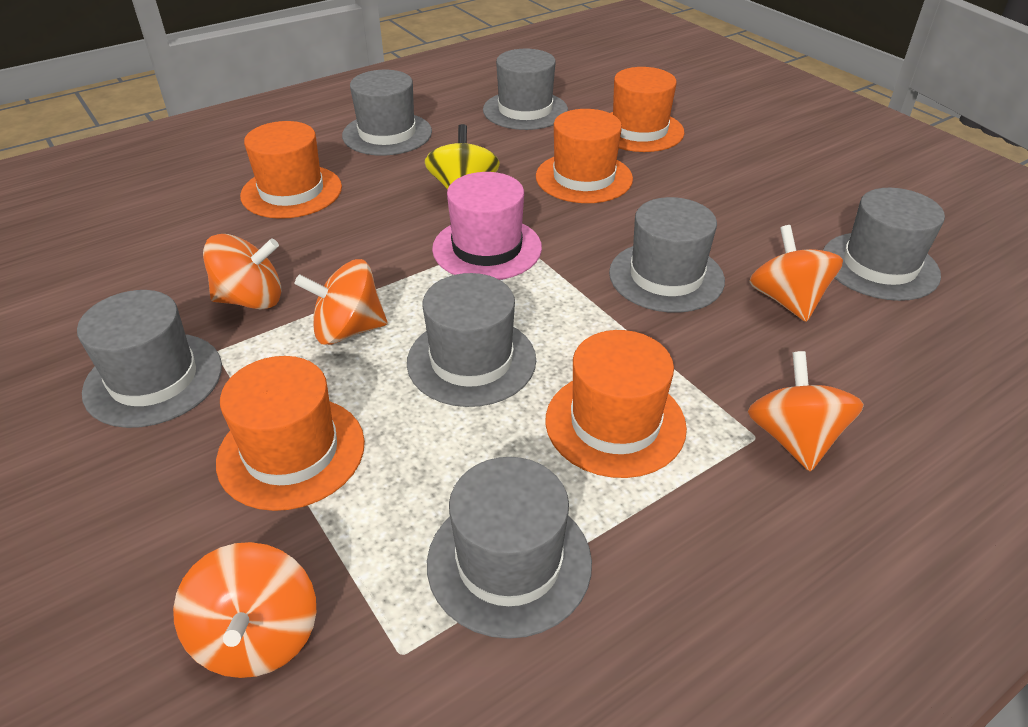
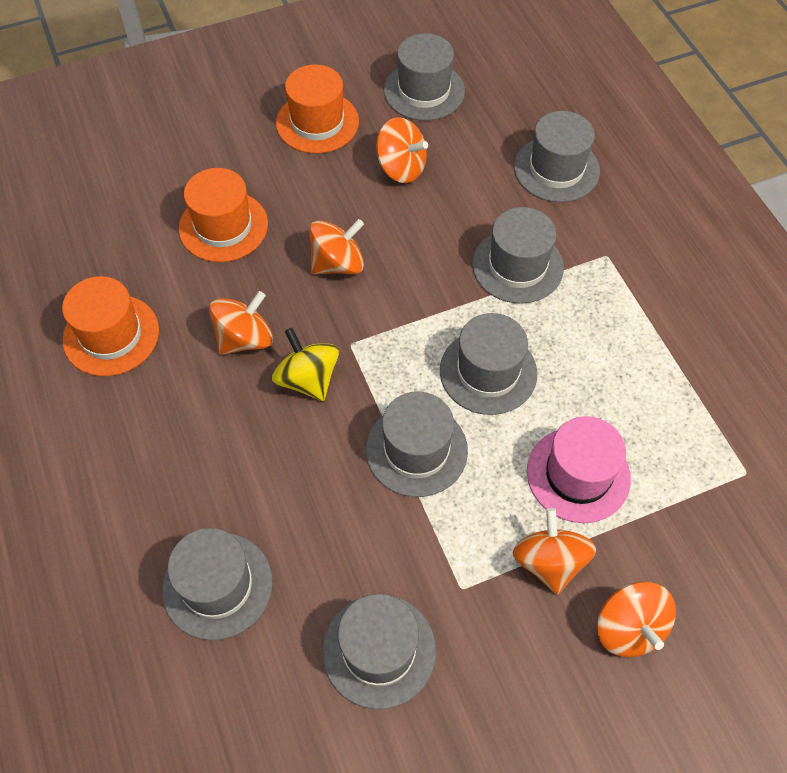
orange hat: [216,356,365,511] [240,121,342,219] [536,109,633,203] [546,330,687,478] [611,67,684,152] = 5 -> [62,276,159,376] [178,168,268,262] [276,64,359,154] = 3

